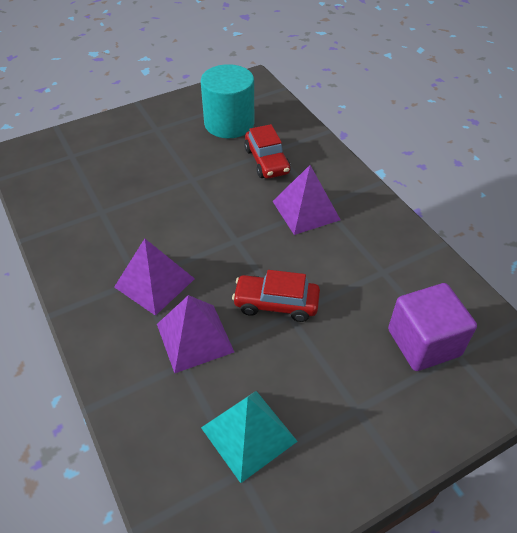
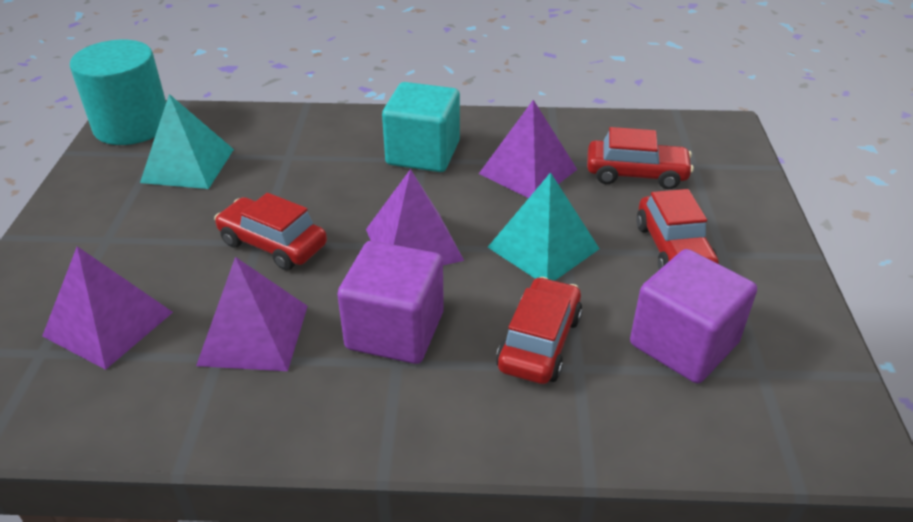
purple cube: [388,283,477,371] = 1 -> [337,241,444,364] [630,249,757,383] = 2
purple pyramid: [114,239,195,316] [157,295,234,373] [273,165,341,235] = 3 -> [42,246,173,370] [196,257,308,371] [366,169,464,265] [479,100,577,198] = 4
red car: [232,270,320,322] [244,124,291,178] = 2 -> [214,193,327,270] [496,277,582,384] [587,127,694,189] [636,189,719,270] = 4
turquoise cube: none = 0 -> [382,82,460,172] = 1
turquoise pyramid: [201,391,298,483] = 1 -> [140,94,234,189] [488,172,600,281] = 2

